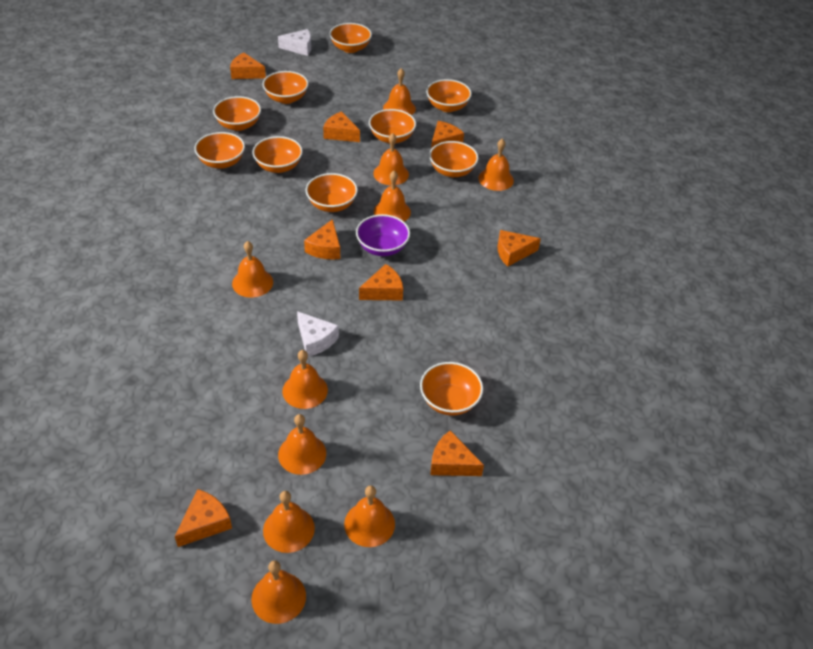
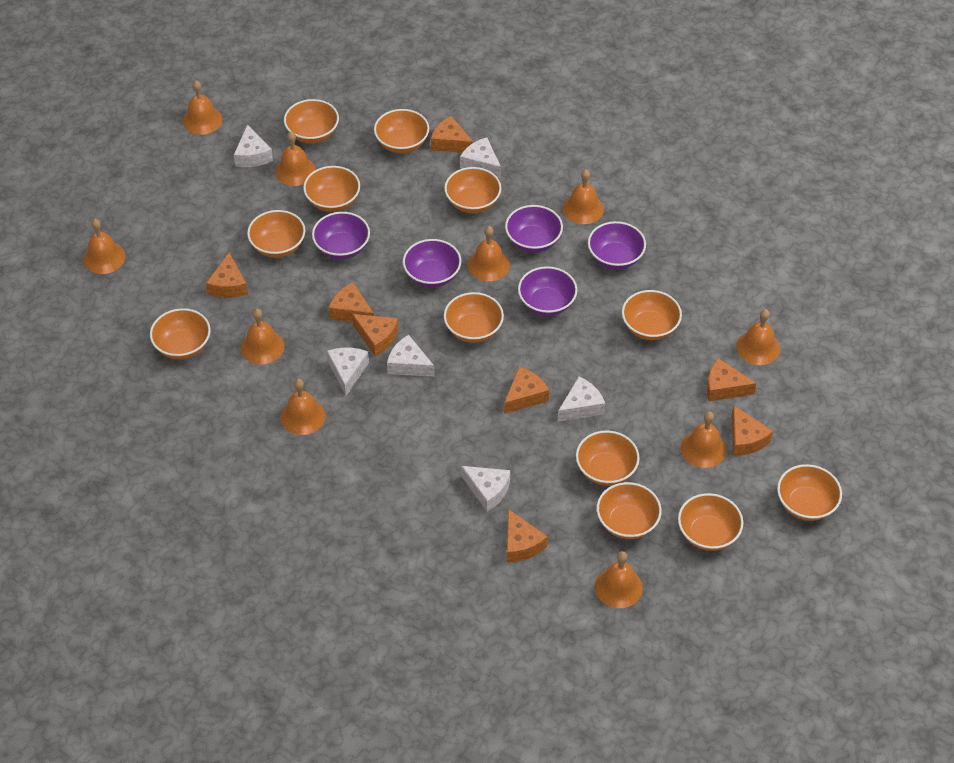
orange bowl: [194,132,245,169] [213,96,261,131] [252,136,303,173] [263,71,308,104] [306,173,358,212] [329,23,372,53] [369,109,416,144] [420,362,483,416] [426,79,472,112] [429,141,478,177] = 10 -> [150,308,211,359] [247,210,305,258] [284,99,339,143] [303,166,360,212] [374,109,429,153] [444,167,501,213] [444,292,504,343] [576,431,640,486] [597,482,662,539] [622,290,682,340] [678,493,743,551] [777,464,842,521] = 12
purple bowl: [356,214,410,256] = 1 -> [312,212,370,259] [403,239,461,288] [505,205,563,252] [518,266,577,316] [588,221,646,270] = 5
white cheese: [278,29,311,56] [297,311,339,357] = 2 -> [234,125,273,167] [327,347,369,395] [387,335,434,377] [460,137,501,179] [461,466,510,511] [558,377,605,422] = 6

